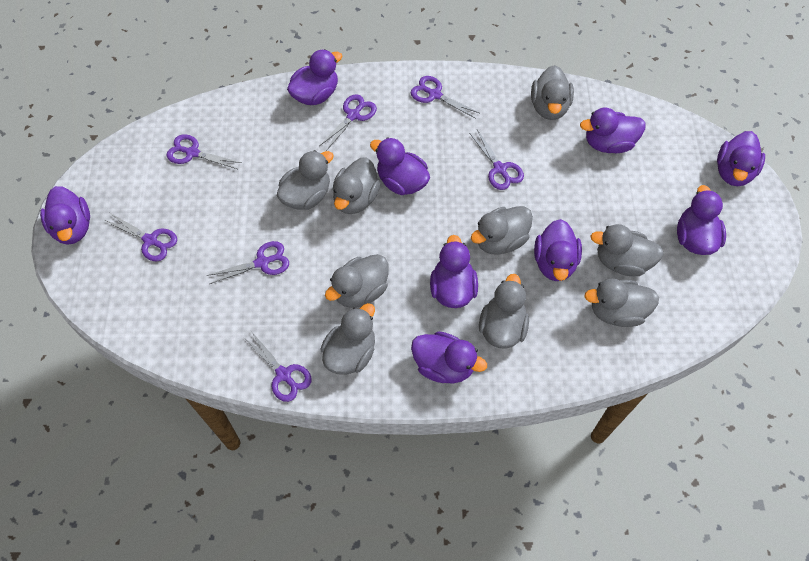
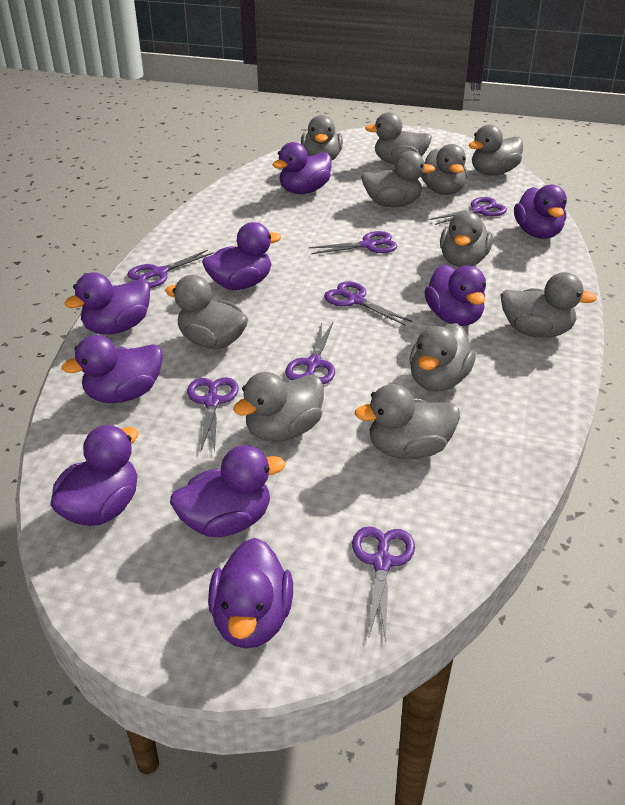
grey duck: [277,150,334,210] [320,303,375,375] [325,254,389,308] [332,157,381,214] [471,206,533,255] [479,274,529,349] [531,65,574,120] [584,279,659,327] [590,224,664,276] = 9 -> [165,275,248,349] [233,372,324,442] [301,115,343,160] [354,384,460,459] [361,151,435,207] [365,112,432,164] [409,323,476,392] [421,144,467,195] [440,211,493,267] [469,125,523,175] [500,272,597,337] = 11

